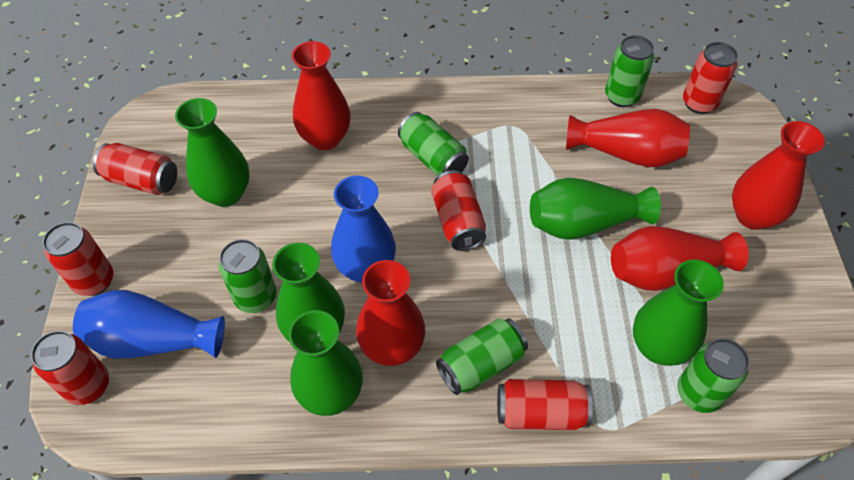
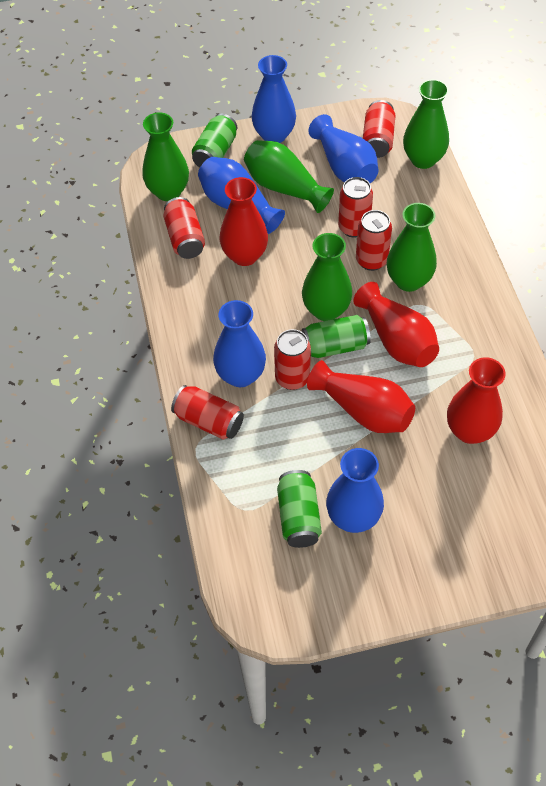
blue vase: [73,290,225,358] [331,175,396,283] = 2 -> [198,157,285,234] [213,300,266,387] [252,55,296,143] [308,114,378,183] [326,448,384,533] = 5
green can: [219,239,276,313] [398,112,469,176] [436,318,528,395] [605,35,654,107] [677,338,749,413] = 5 -> [192,113,237,167] [277,470,322,548] [302,315,371,358] = 3
red vase: [291,41,351,150] [356,260,425,366] [566,109,690,167] [611,226,749,291] [732,121,825,230] = 5 -> [220,177,268,266] [307,360,415,433] [353,282,439,367] [447,357,506,444] = 4

